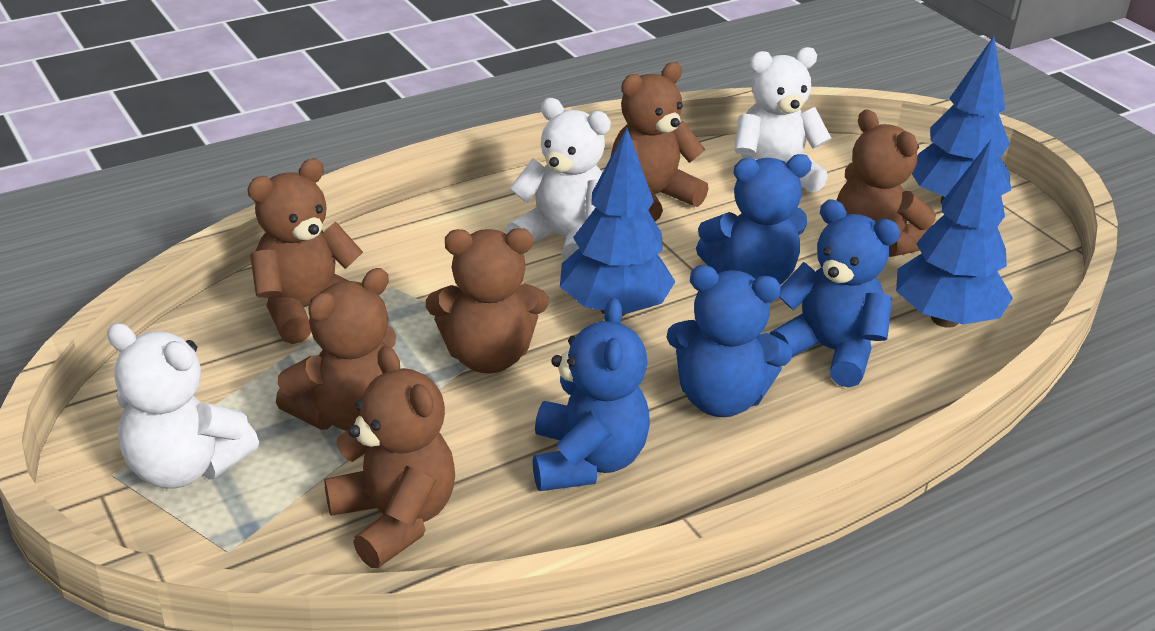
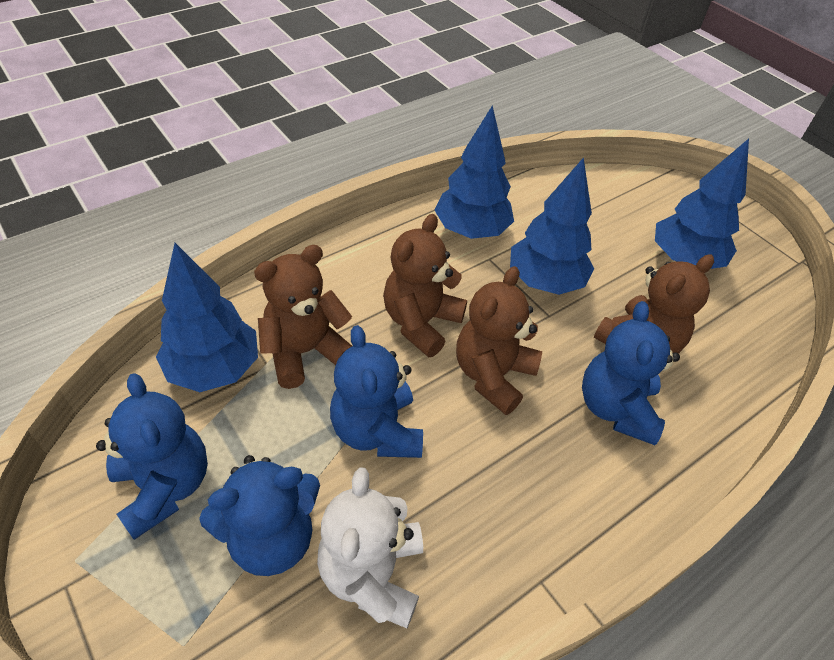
blue tree: [560,128,675,316] [896,140,1013,328] [912,36,1011,204] = 3 -> [156,243,258,392] [434,106,514,239] [510,157,594,295] [655,139,749,269] = 4
brown teddy bear: [247,158,363,344] [276,268,396,431] [324,346,455,568] [426,228,549,374] [611,62,708,221] [836,109,936,257] = 6 -> [254,245,352,389] [383,214,467,357] [456,266,542,415] [594,254,714,354] = 4
white teddy bear: [107,323,259,489] [505,98,611,261] [734,47,832,193] = 3 -> [317,467,423,628] = 1

